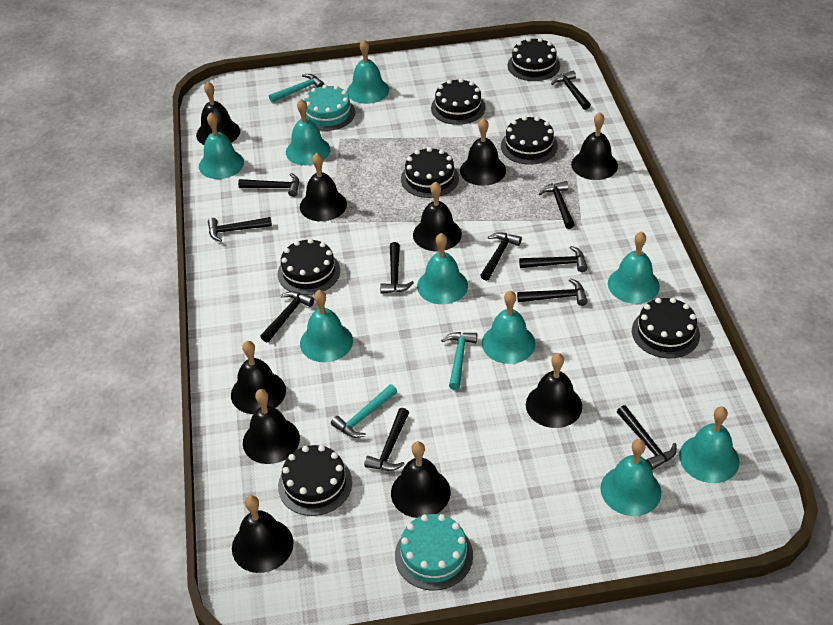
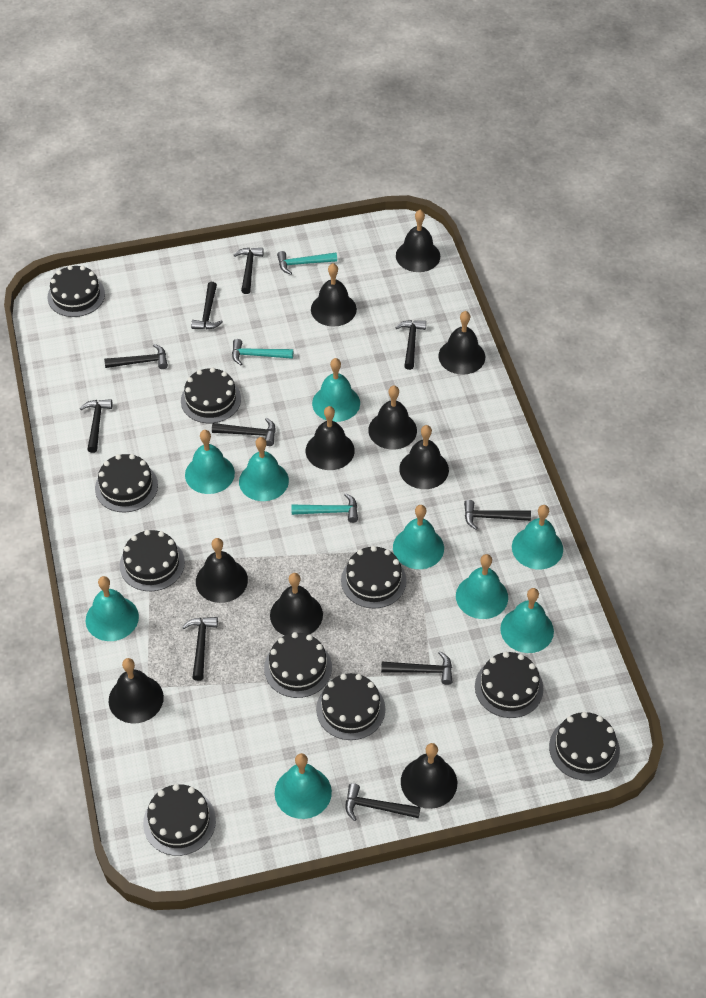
black cake: [278,238,340,295] [278,445,352,516] [401,147,459,198] [431,78,486,125] [501,116,558,165] [508,38,560,81] [632,298,700,358] = 7 -> [47,265,105,317] [95,454,158,512] [119,530,185,591] [143,784,216,856] [181,367,241,423] [264,632,332,698] [316,673,385,740] [341,546,407,609] [475,652,544,718] [549,712,620,781] = 10
black hammer: [208,217,272,242] [238,173,299,197] [260,291,314,342] [364,408,409,471] [380,242,414,294] [480,232,522,281] [517,278,588,306] [519,246,588,272] [539,181,575,229] [551,71,591,110] [617,405,677,470] = 11 -> [80,399,113,453] [104,344,168,369] [182,617,218,681] [191,282,223,329] [212,418,276,446] [234,248,264,294] [346,783,421,821] [381,651,452,685] [395,320,426,370] [464,500,531,530] = 10
turquoise cake: [304,85,355,131] [395,514,473,591] = 2 -> none = 0

